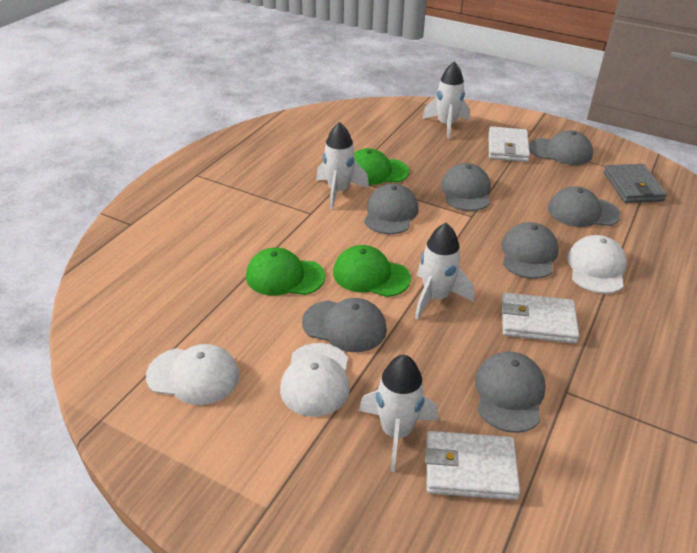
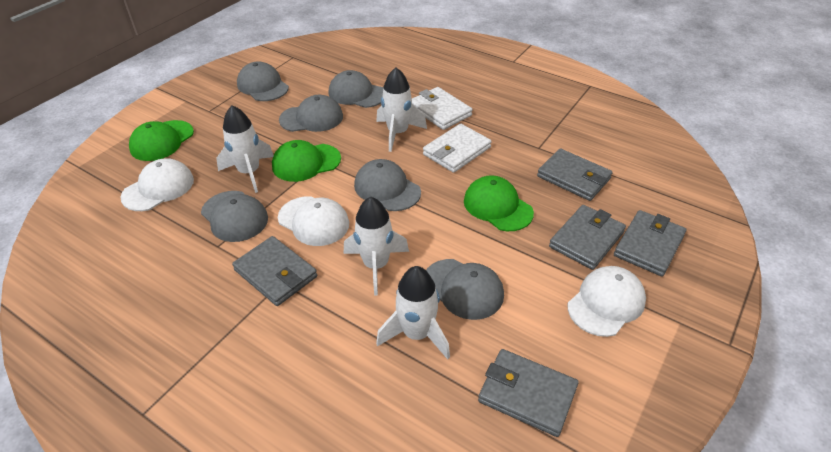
grey cap: [302,298,387,352] [364,184,418,234] [441,163,491,211] [475,351,546,433] [502,222,558,279] [529,130,593,165] [548,187,620,227] = 7 -> [201,191,268,242] [237,61,289,101] [279,95,343,132] [329,70,383,108] [354,159,421,211] [426,259,504,320] = 6
grey wallet: [604,164,667,203] = 1 -> [232,236,317,306] [478,349,579,437] [537,149,613,201] [549,205,626,270] [614,210,686,276] = 5
white wallet: [425,431,520,500] [489,126,530,162] [502,293,579,344] = 3 -> [412,87,473,130] [423,124,492,173] = 2

